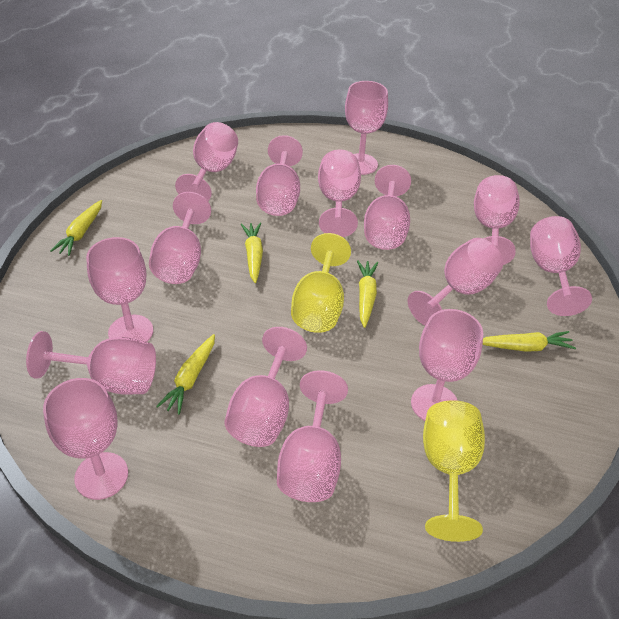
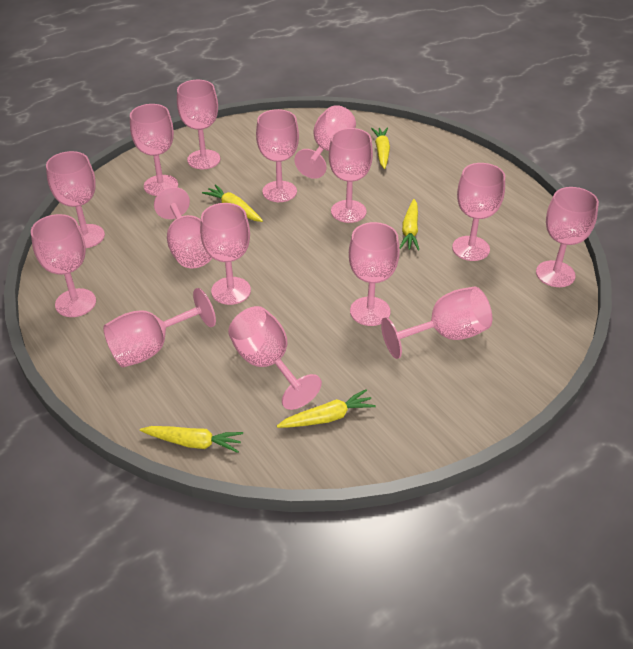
yellow goblet: [291,233,351,333] [423,400,485,542] = 2 -> none = 0

